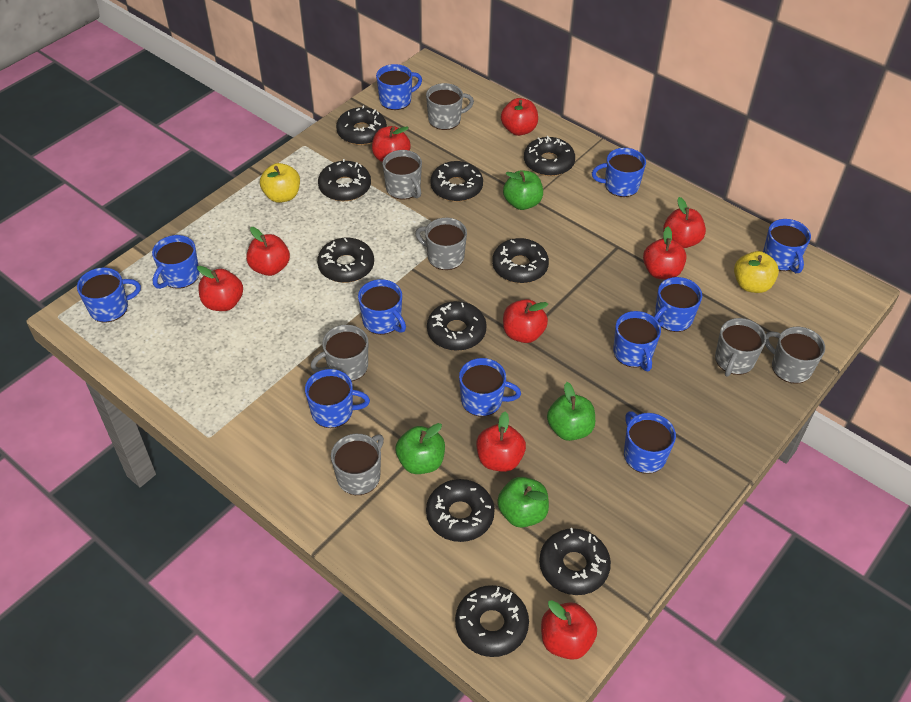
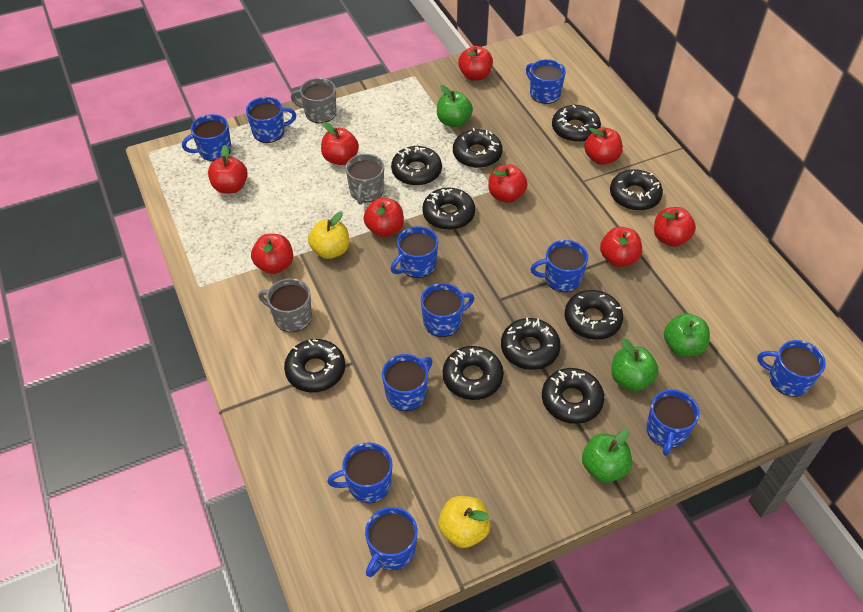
grey mug: [310,325,368,381] [331,434,384,495] [382,150,422,200] [415,218,467,270] [426,83,474,130] [715,318,766,377] [765,327,825,384] = 7 -> [259,278,312,332] [291,78,336,123] [345,154,384,205] = 3

